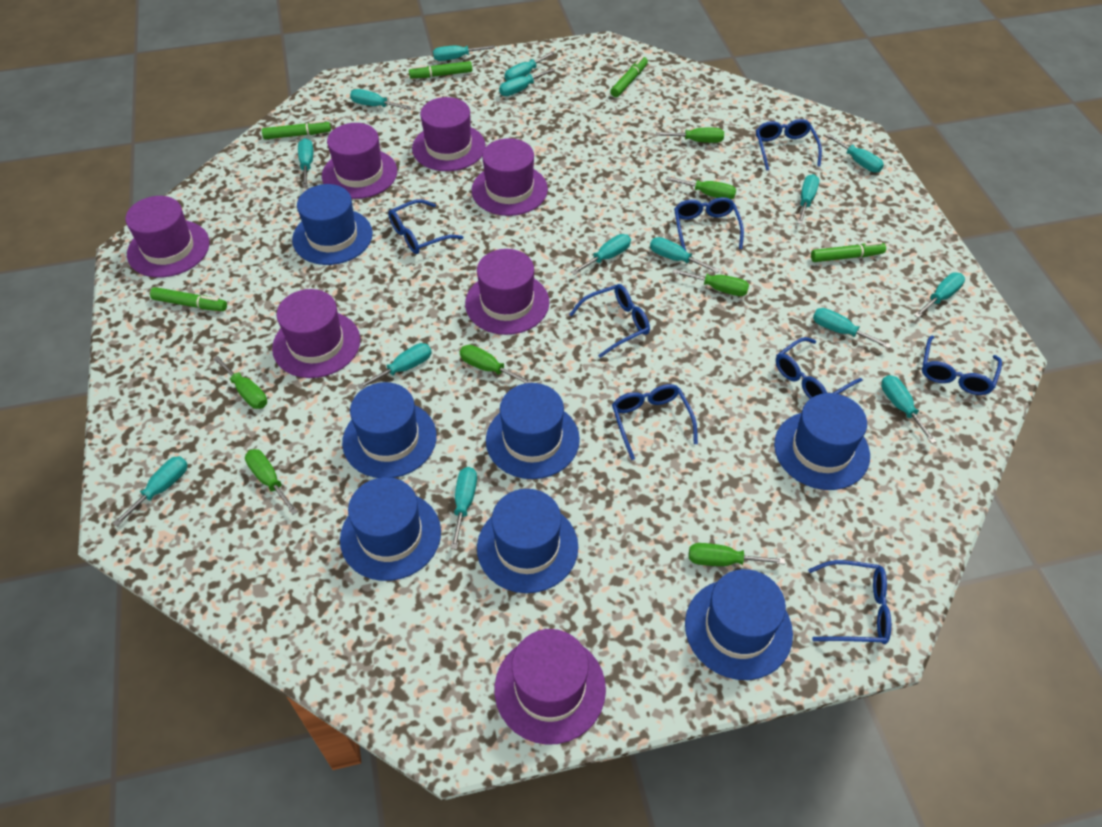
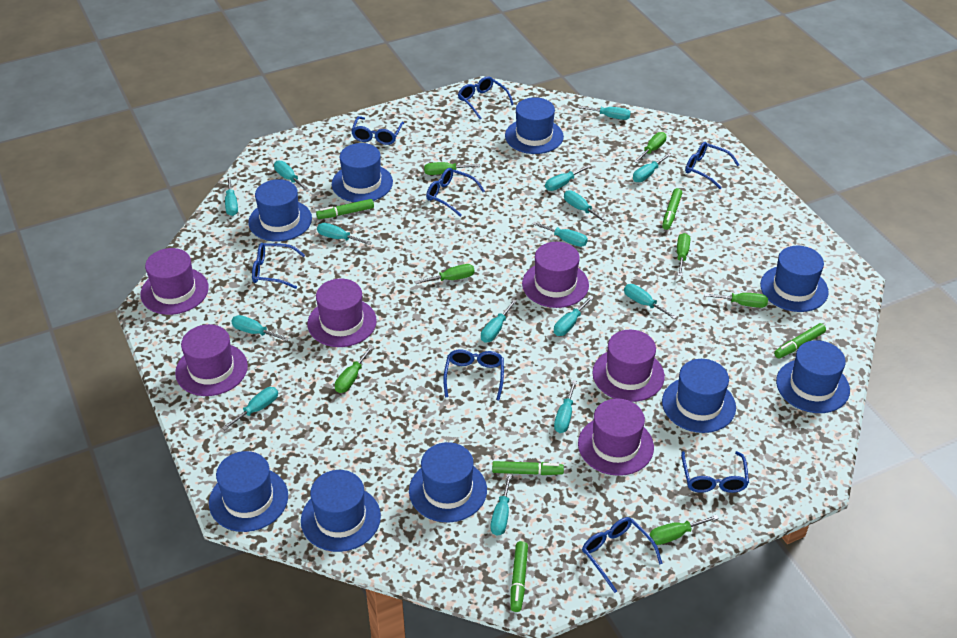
blue hat: [292,184,373,265] [340,477,441,581] [342,382,437,478] [477,489,578,593] [486,383,580,479] [685,569,793,680] [774,393,870,490] = 7 -> [209,451,288,532] [248,179,312,242] [301,470,381,552] [332,143,393,202] [409,442,487,522] [505,97,564,154] [662,359,736,433] [760,246,829,312] [776,340,850,413] = 9
purple hat: [125,196,209,277] [272,289,360,378] [322,123,397,199] [412,97,486,171] [465,249,549,335] [472,138,548,216] [495,629,606,745] = 7 -> [140,248,209,315] [175,324,248,396] [307,278,377,347] [522,242,589,308] [578,399,654,476] [592,330,665,402] = 6

